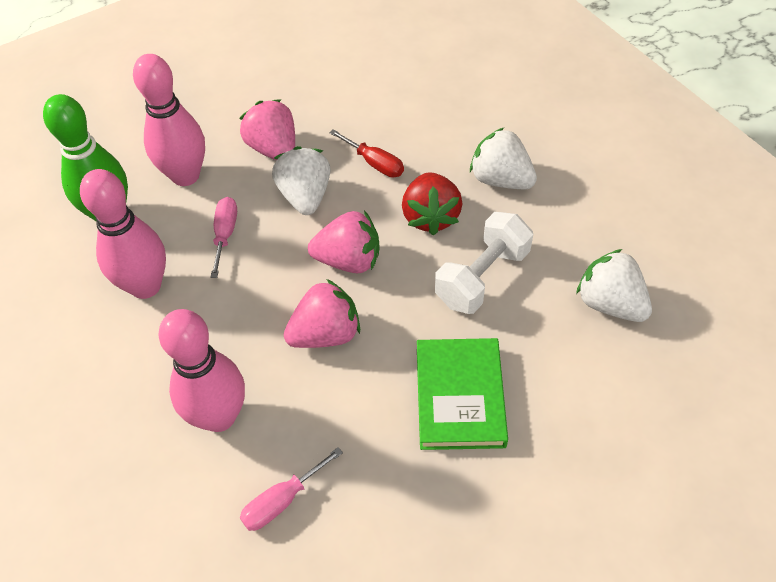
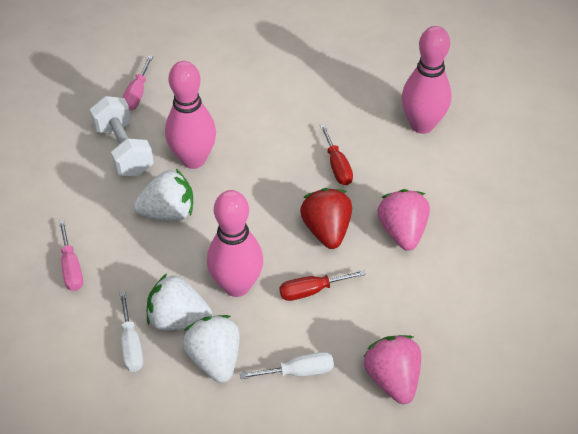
green book: [417,338,508,450] = 1 -> none = 0
green bowling pin: [43,94,128,222] = 1 -> none = 0
pink strawberry: [239,99,295,161] [284,279,360,348] [308,211,380,273] = 3 -> [364,335,421,404] [377,189,430,251] = 2
red screwdriver: [329,129,404,177] = 1 -> [279,270,366,301] [320,124,353,185] = 2
white screwdriver: none = 0 -> [120,292,143,372] [240,352,334,379] = 2

